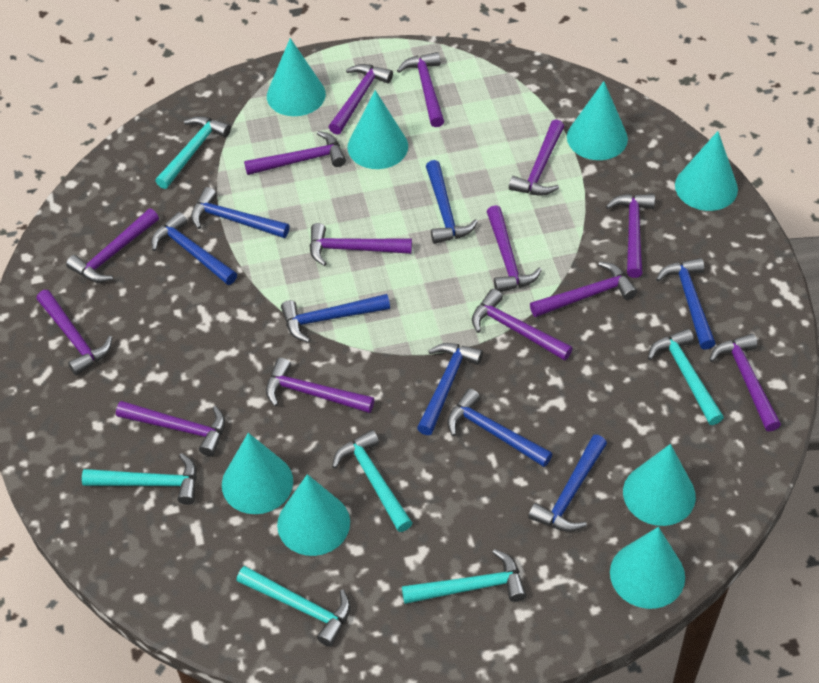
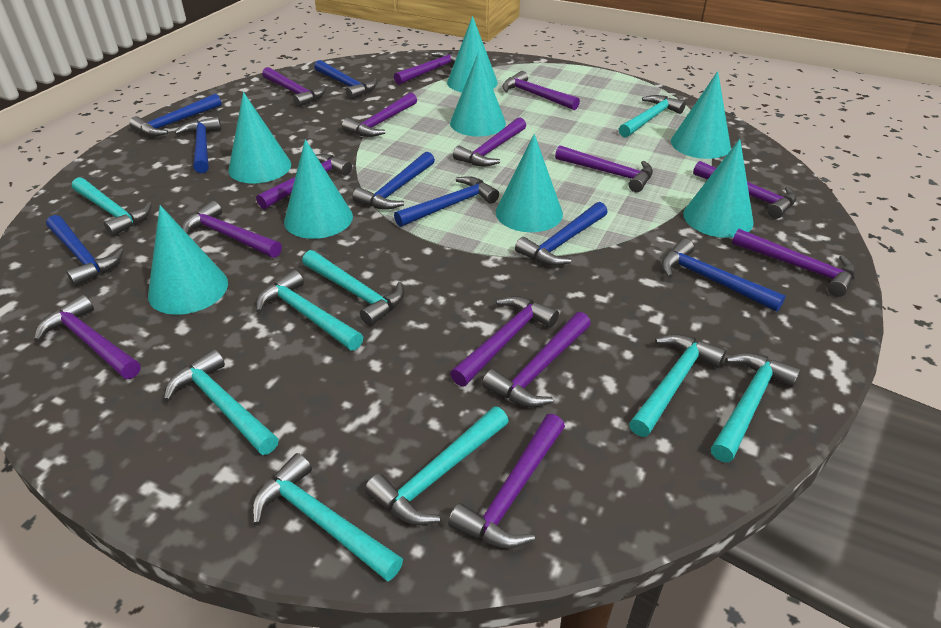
turquoise hammer: [82,453,197,505] [155,116,231,189] [237,566,351,647] [332,430,412,532] [402,549,526,604] [648,328,724,425] = 6 -> [72,177,152,237] [164,349,279,455] [252,453,403,582] [256,270,363,351] [302,250,405,326] [365,406,509,525] [619,95,686,138] [629,334,726,437] [711,353,801,462] = 9

